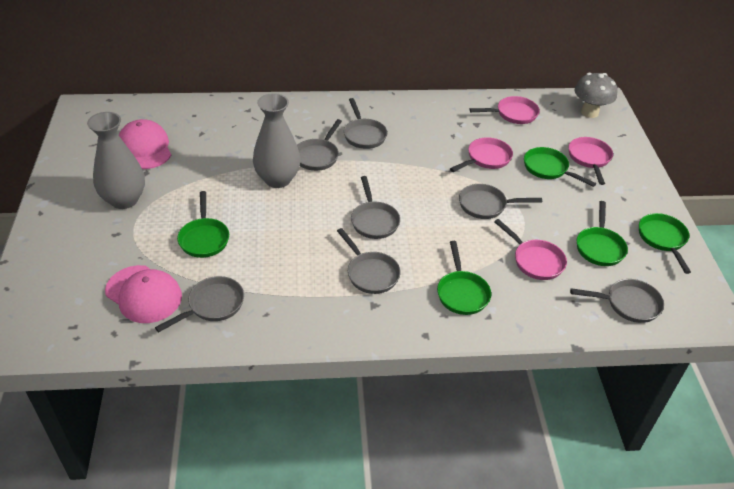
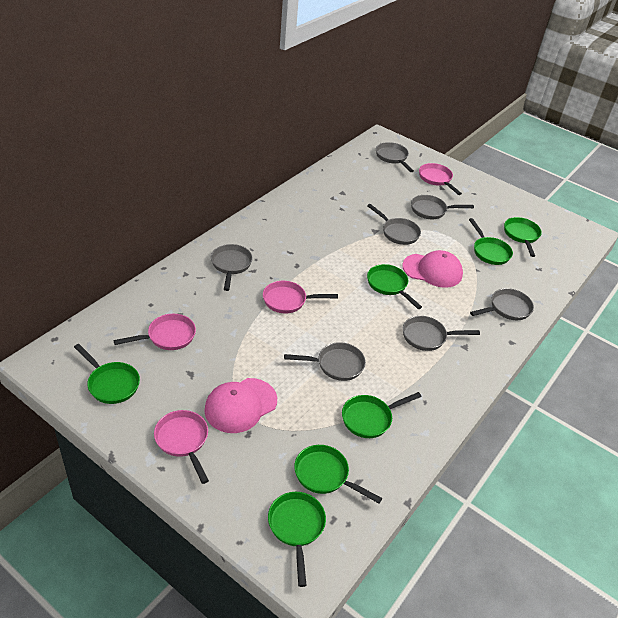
green pan: [177,191,229,258] [437,241,491,315] [524,147,596,187] [577,201,628,266] [639,213,691,274] = 5 -> [74,344,140,404] [268,492,326,587] [294,445,382,504] [342,392,421,438] [367,264,422,309] [469,218,513,265] [504,217,542,257] = 7
grey mushroom: [575,73,617,118] = 1 -> none = 0
grey vase: [87,112,145,209] [253,93,301,188] = 2 -> none = 0

